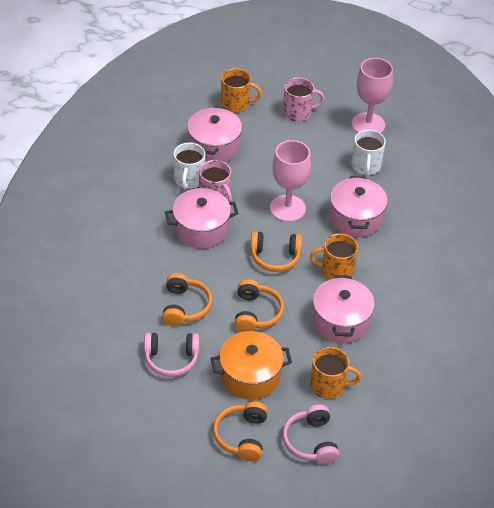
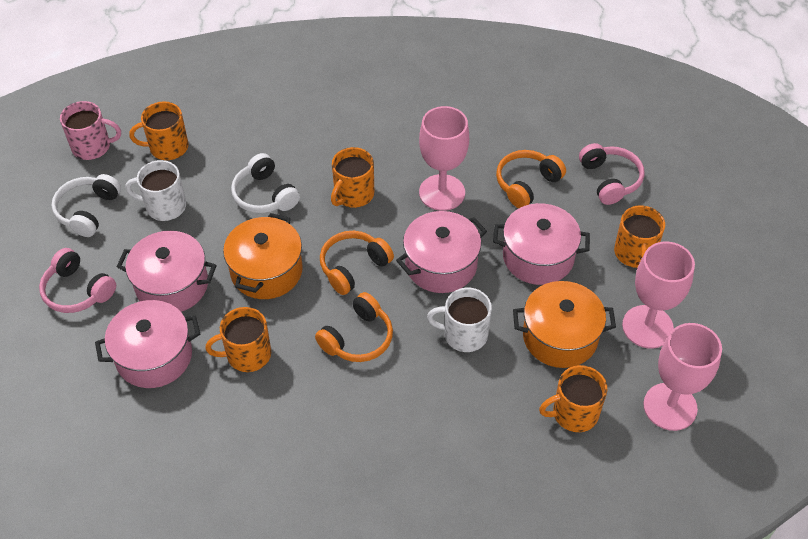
orange headphones: [162,273,212,326] [213,402,268,461] [235,279,284,332] [250,231,302,272] = 4 -> [315,292,393,362] [320,231,394,295] [496,150,566,208] = 3
orange mug: [221,68,262,112] [310,233,358,280] [310,347,361,399] = 3 -> [130,101,188,160] [205,307,271,372] [331,147,374,208] [539,365,607,432] [614,205,665,268] = 5
orange pot: [211,331,292,400] = 1 -> [223,213,303,299] [513,281,616,368] = 2
pink goblet: [270,140,311,222] [352,58,393,133] = 2 -> [419,106,469,211] [622,242,695,348] [643,323,722,431] = 3
pink mug: [199,160,232,202] [283,77,324,122] = 2 -> [60,101,121,160] = 1
white headphones: none = 0 -> [51,174,121,237] [231,153,300,213] = 2

